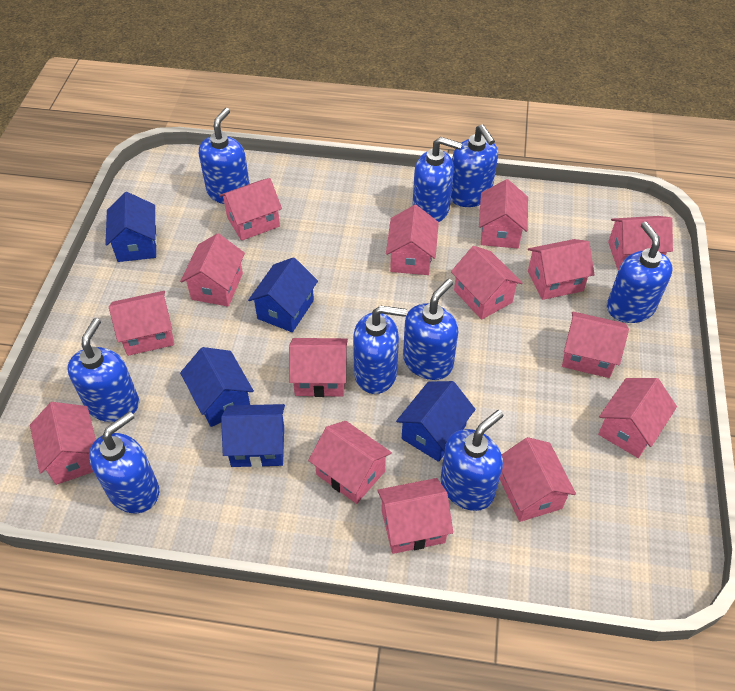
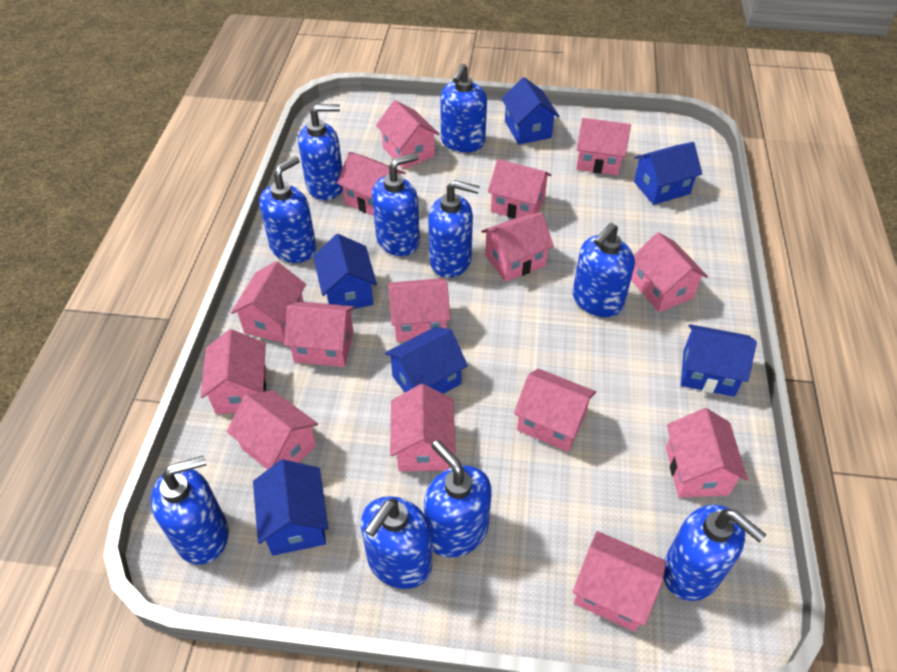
blue house: [105,192,157,262] [180,347,254,427] [221,404,285,467] [248,257,318,332] [396,381,476,462] = 5 -> [253,459,328,556] [313,234,377,309] [385,327,468,394] [501,77,559,144] [634,142,702,205] [681,324,757,397] = 6
blue soap dispenser: [68,318,139,422] [89,411,159,513] [199,108,250,204] [353,305,407,394] [403,279,458,380] [412,137,462,222] [441,410,503,511] [451,124,498,207] [607,222,673,323] = 9 -> [151,456,228,564] [259,156,316,263] [298,104,343,200] [361,496,432,589] [372,153,420,256] [424,440,492,558] [428,180,480,278] [440,63,487,152] [573,223,635,317] [663,505,766,601] = 10

